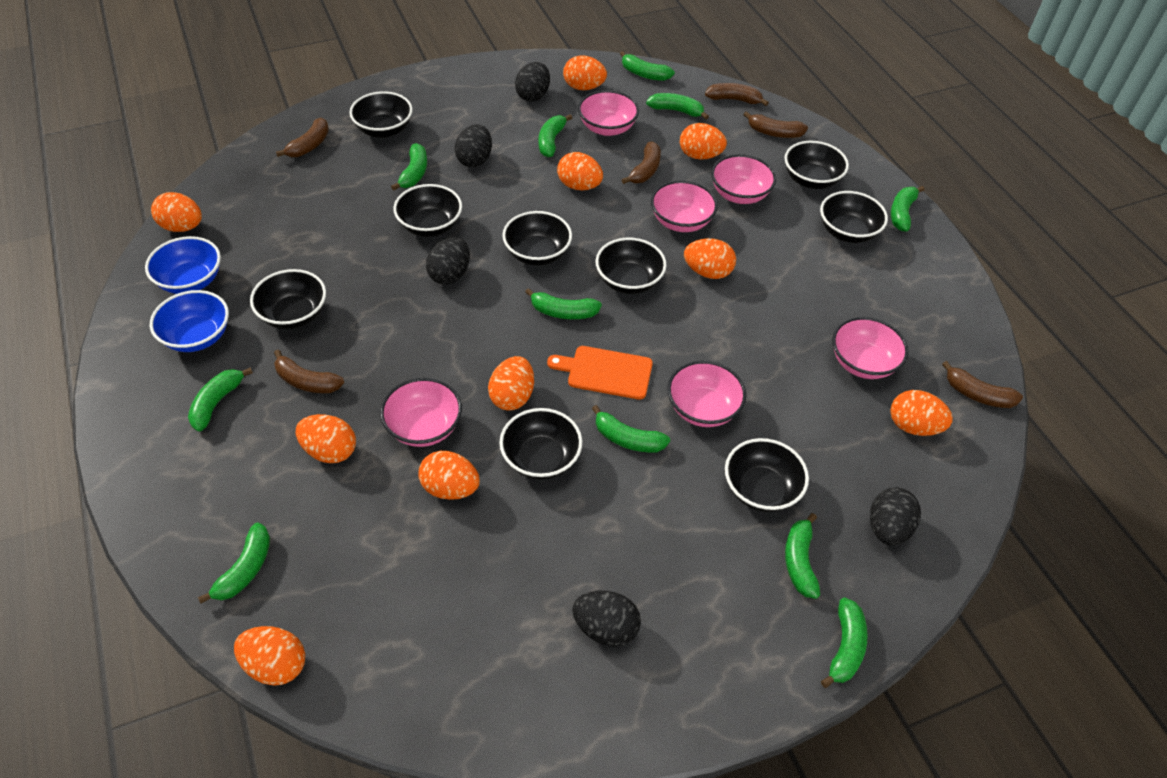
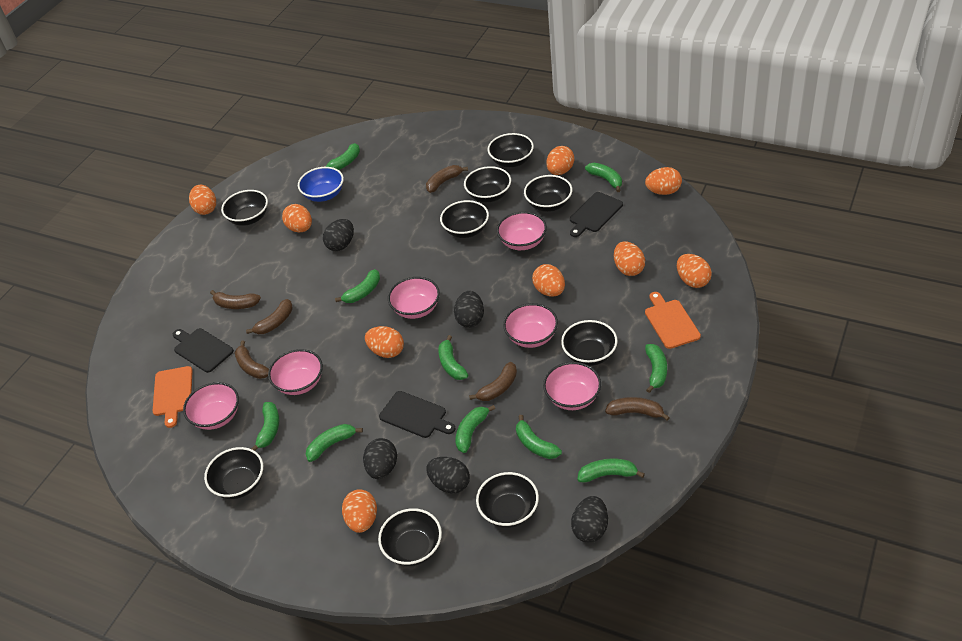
black cutting board: none = 0 -> [173,328,234,373] [379,391,455,438] [570,192,623,237] = 3
blue bowl: [145,236,221,294] [150,290,229,352] = 2 -> [298,167,344,202] = 1
green banana: [188,368,253,431] [198,523,270,603] [391,143,427,191] [525,288,602,319] [539,114,572,157] [592,405,670,452] [620,51,675,81] [646,93,709,120] [785,513,820,599] [821,598,868,688] [891,186,924,231] = 11 -> [251,402,279,451] [306,424,363,462] [323,143,360,170] [335,269,380,303] [438,335,468,380] [456,405,495,453] [516,415,562,459] [578,459,645,483] [585,163,622,192] [645,344,667,393] = 10
orange cutting board: [547,346,653,400] = 1 -> [153,366,193,428] [645,292,701,349] = 2
orange egg: [151,192,202,232] [234,626,305,686] [296,414,356,463] [418,451,480,500] [488,356,534,411] [557,152,603,190] [563,55,607,90] [680,123,727,160] [684,238,736,279] [890,390,953,436] = 10 -> [189,185,216,215] [282,204,312,232] [342,489,377,533] [365,326,404,358] [532,264,565,296] [546,146,574,175] [614,242,645,276] [645,167,682,195] [677,254,712,288] = 9

